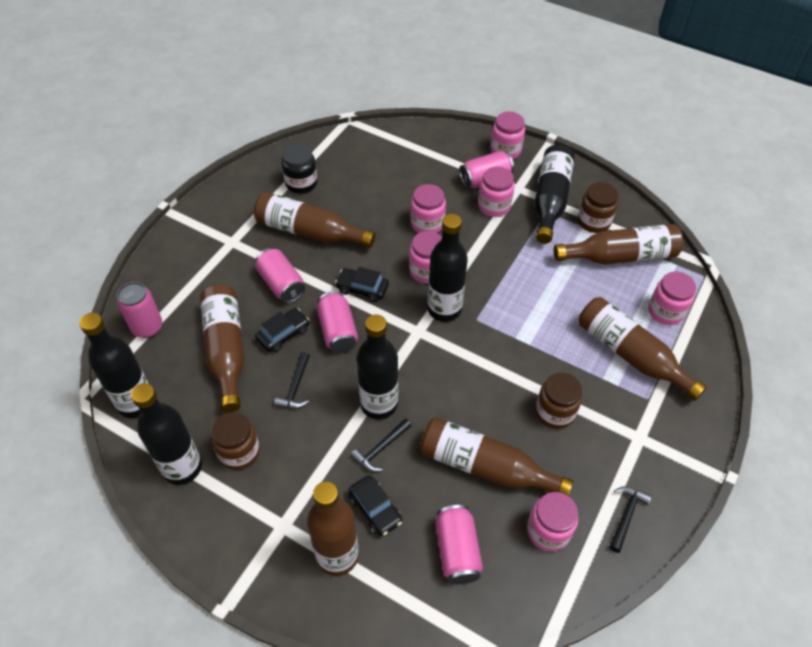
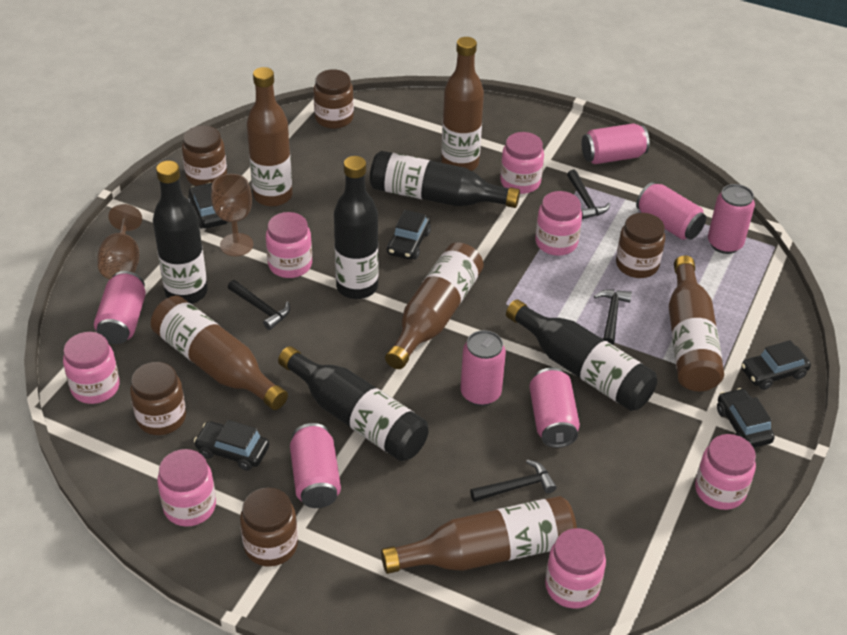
black car: [255,308,309,353] [335,267,389,302] [348,475,402,536] = 3 -> [188,183,228,229] [194,420,269,471] [387,210,431,259] [717,388,775,448] [741,340,811,390] = 5
black hammer: [274,352,310,408] [350,419,412,472] [609,486,652,553] = 3 -> [228,280,290,330] [470,460,556,502] [567,170,610,219] [594,289,632,345] = 4
black jar: [282,144,317,194] = 1 -> none = 0
brown goblet: none = 0 -> [97,204,142,280] [211,174,253,256] = 2
brown jar: [211,412,260,470] [536,373,582,429] [578,182,618,233] = 3 -> [130,362,186,435] [182,125,227,186] [240,488,298,567] [313,69,354,129] [616,213,665,278] = 5
pink can: [117,282,162,338] [255,248,305,303] [317,291,358,353] [435,505,483,584] [459,151,514,188] = 5 -> [94,271,146,344] [290,423,341,508] [460,330,506,406] [529,368,580,448] [582,123,650,164] [636,182,706,240] [708,184,755,254] = 7
pink jar: [409,231,442,284] [411,184,446,233] [478,167,515,217] [490,112,525,159] [527,492,578,552] [648,271,696,325] = 6 -> [63,332,120,404] [157,449,216,527] [266,212,312,278] [500,132,544,194] [535,191,582,256] [545,528,606,609] [695,434,756,510] = 7

